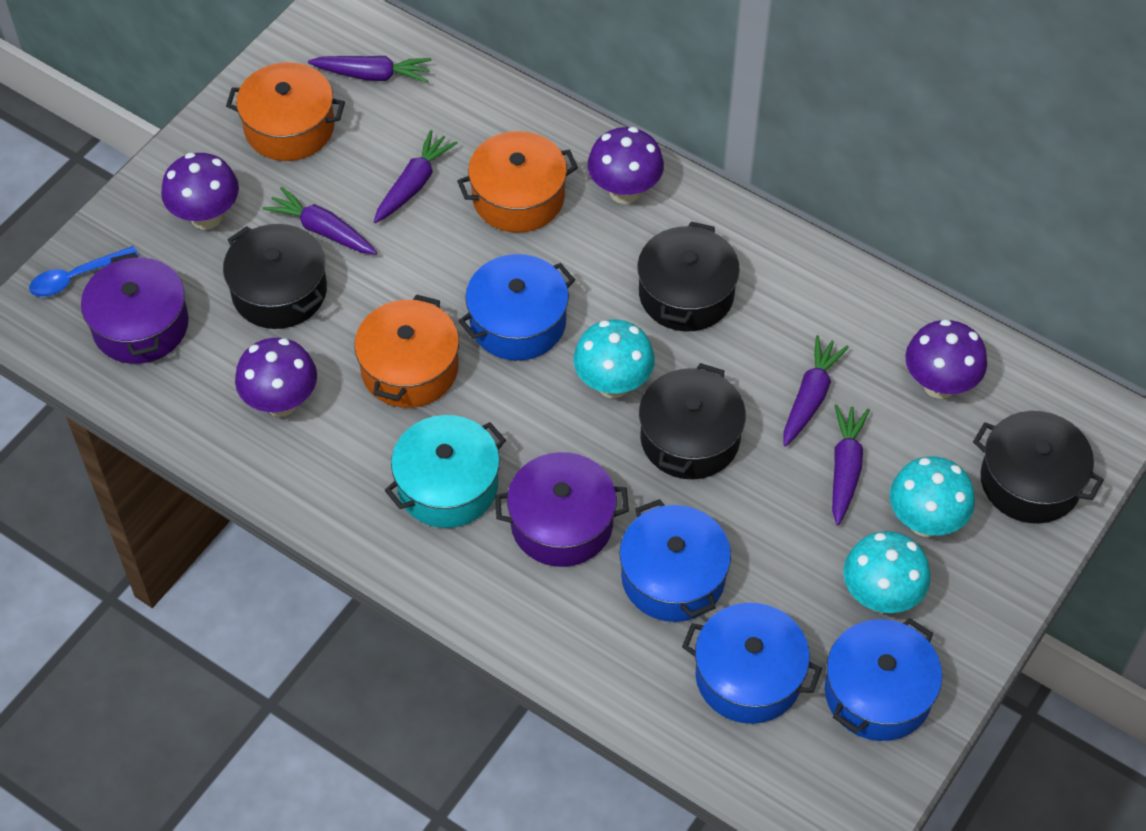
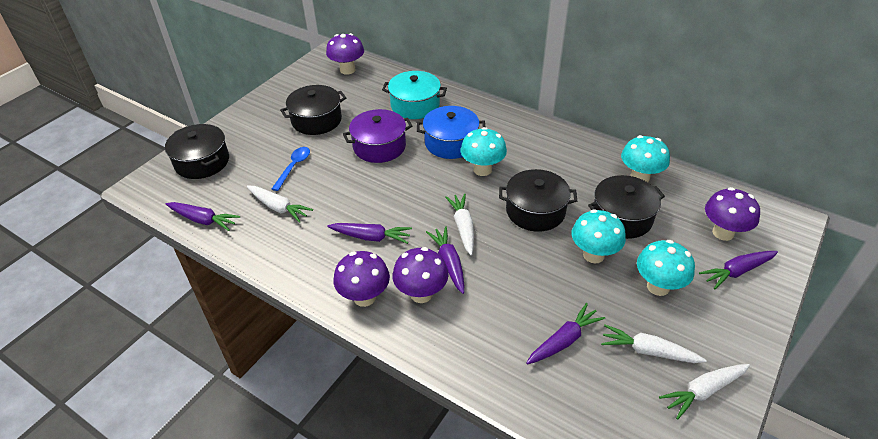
blue pot: [459,254,575,361] [619,499,731,622] [682,603,822,724] [825,618,942,741] = 4 -> [417,106,485,159] = 1
orange pot: [226,62,345,161] [354,294,459,408] [457,131,578,233] = 3 -> none = 0
purple pot: [81,253,189,364] [495,452,629,567] = 2 -> [343,109,413,163] = 1
turquoise mushroom: [573,319,655,398] [843,531,930,613] [890,456,975,537] = 3 -> [461,127,507,176] [572,209,626,264] [621,135,670,182] [637,240,695,296] = 4
white carrot: none = 0 -> [247,186,313,223] [445,194,474,255] [601,325,706,363] [659,364,750,419] = 4

